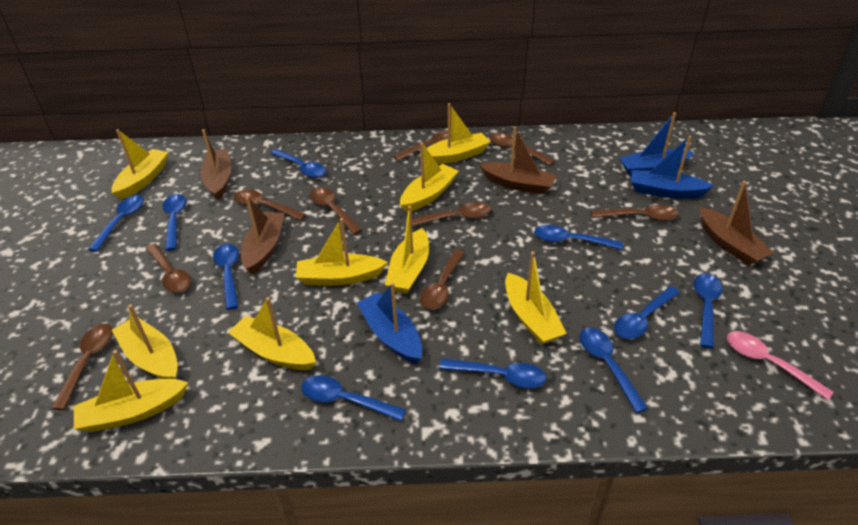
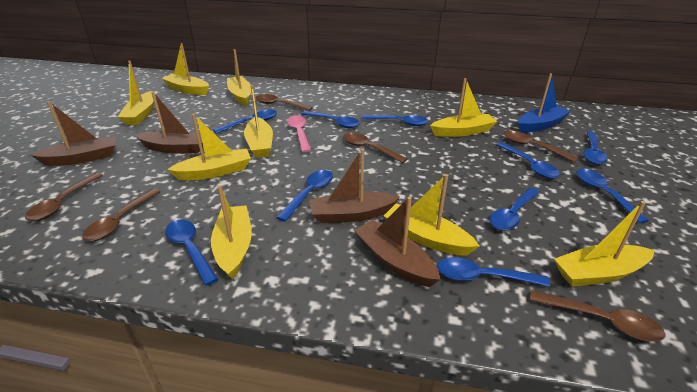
blue boat: [357,282,422,364] [619,112,694,177] [631,136,714,199] = 3 -> [518,73,571,133] = 1
brown spoon: [51,324,113,410] [145,244,191,293] [234,190,306,220] [310,187,362,235] [393,130,451,161] [412,202,491,226] [420,250,465,310] [489,133,555,166] [592,204,679,221] = 9 -> [25,173,103,221] [82,188,161,241] [256,94,312,111] [343,133,408,163] [504,131,578,162] [530,290,665,342] = 6

